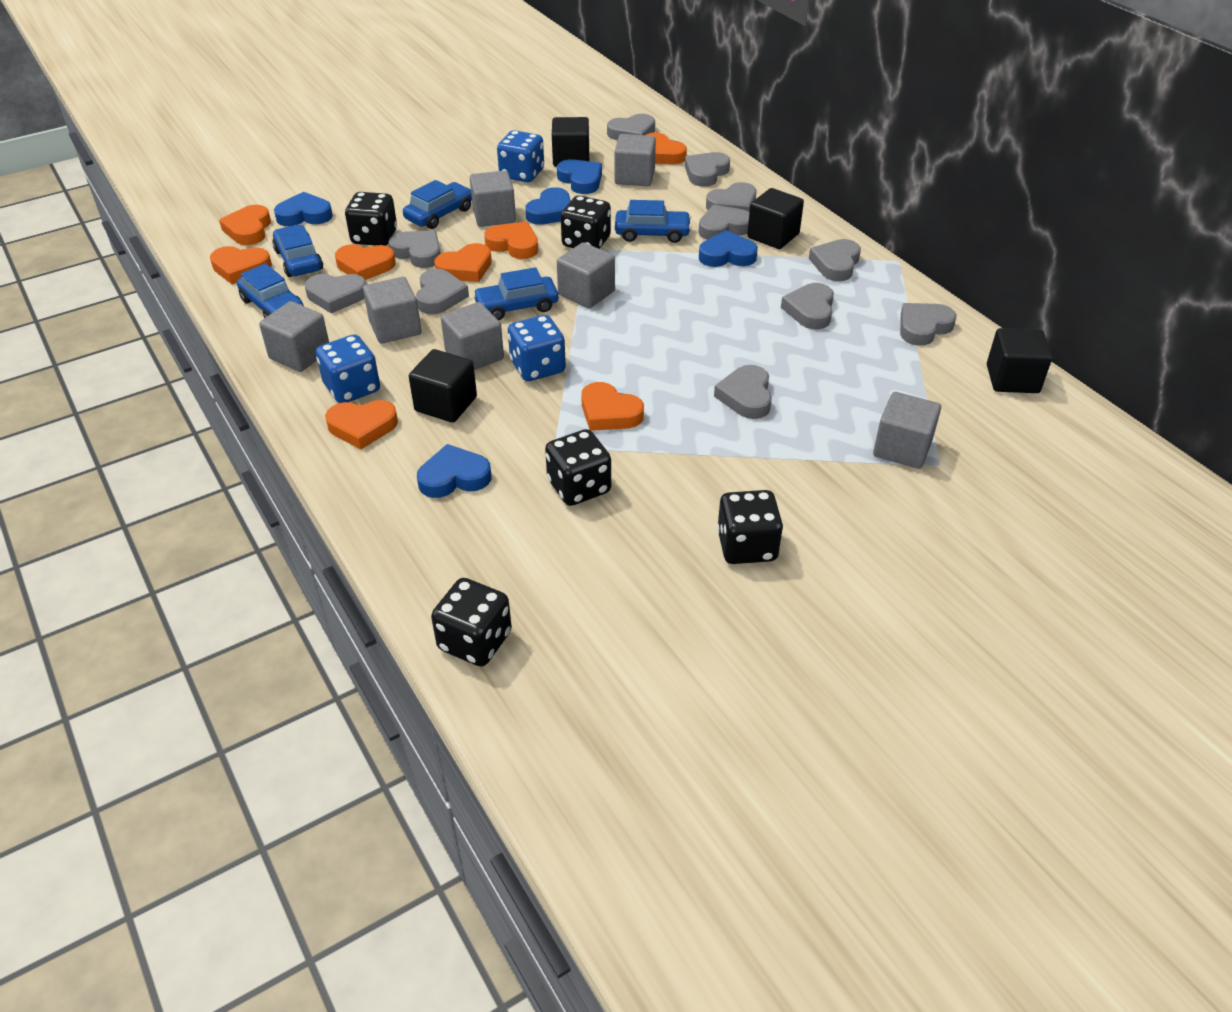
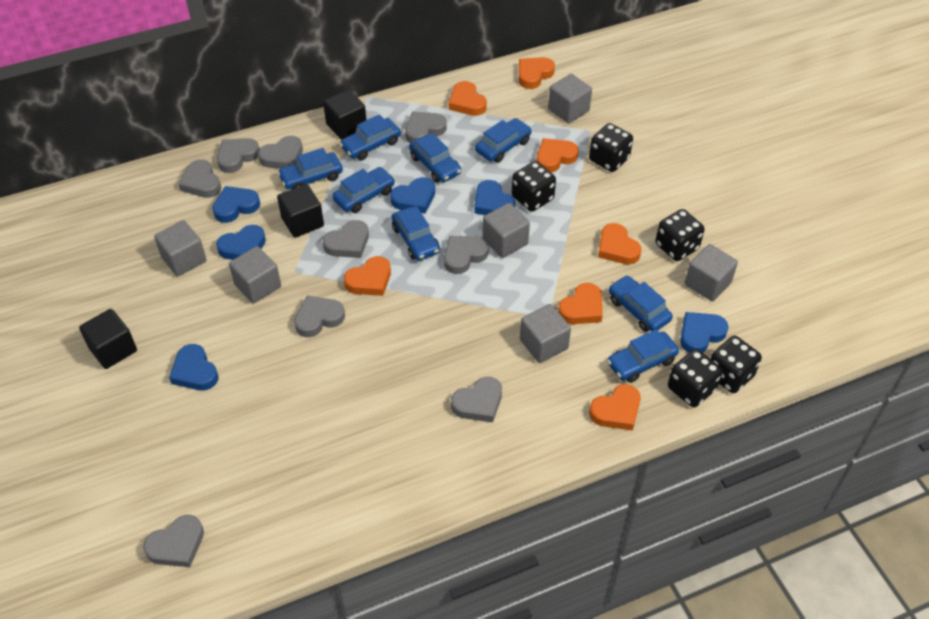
black cube: [409,349,477,423] [552,117,589,167] [747,188,804,249] [987,328,1052,393] = 4 -> [79,309,137,369] [277,184,324,238] [323,89,366,140] = 3
blue car: [237,263,304,318] [272,225,323,277] [403,180,472,229] [473,267,559,320] [615,200,691,243] = 5 -> [277,148,343,190] [332,167,395,213] [340,114,401,161] [392,206,440,261] [409,133,461,183] [475,118,532,163] [607,329,679,383] [609,275,673,332] = 8
blue dice: [316,335,380,403] [497,130,544,182] [508,315,566,381] = 3 -> none = 0
blue heart: [274,192,333,226] [417,444,491,498] [525,187,571,225] [557,159,602,194] [699,230,758,267] = 5 -> [169,344,219,391] [212,186,260,223] [216,225,266,260] [390,177,435,214] [474,180,515,215] [680,312,729,353] = 6
grey cube: [259,301,329,372] [363,277,422,344] [441,302,504,370] [470,170,516,227] [557,242,615,308] [614,134,656,186] [873,392,941,469] = 7 -> [154,220,207,276] [229,246,281,304] [483,203,530,258] [520,304,571,363] [548,74,592,124] [685,244,738,301] = 6
grey heart: [305,274,367,314] [389,230,441,268] [416,269,469,314] [607,114,655,140] [685,152,730,187] [699,204,749,240] [706,182,757,213] [714,365,772,419] [781,283,834,329] [809,239,861,281] [900,303,957,346] = 11 -> [143,515,204,567] [179,159,221,198] [217,138,259,173] [258,136,303,169] [294,296,345,337] [323,220,369,258] [405,111,447,143] [444,236,489,274] [451,377,502,422] = 9
orange heart: [210,246,272,284] [219,205,271,245] [325,400,398,449] [335,244,395,280] [434,243,492,282] [484,222,538,259] [581,382,644,431] [646,133,687,164] = 8 -> [344,256,391,296] [449,81,487,116] [519,57,555,89] [536,138,579,173] [558,283,603,324] [589,384,641,431] [598,223,641,264] = 7

